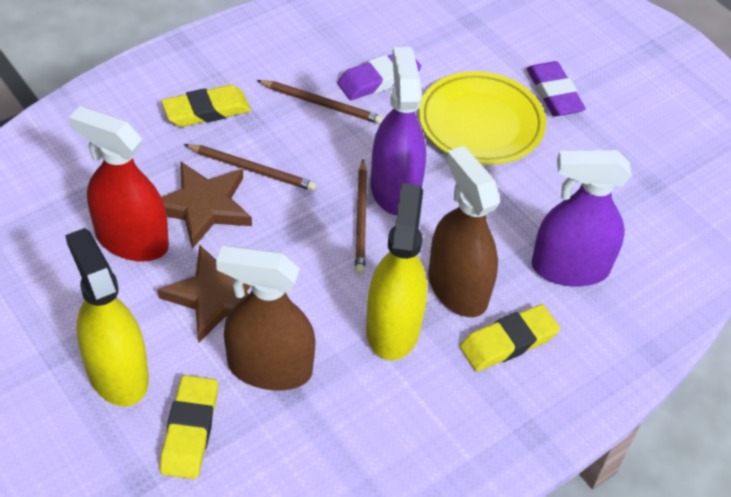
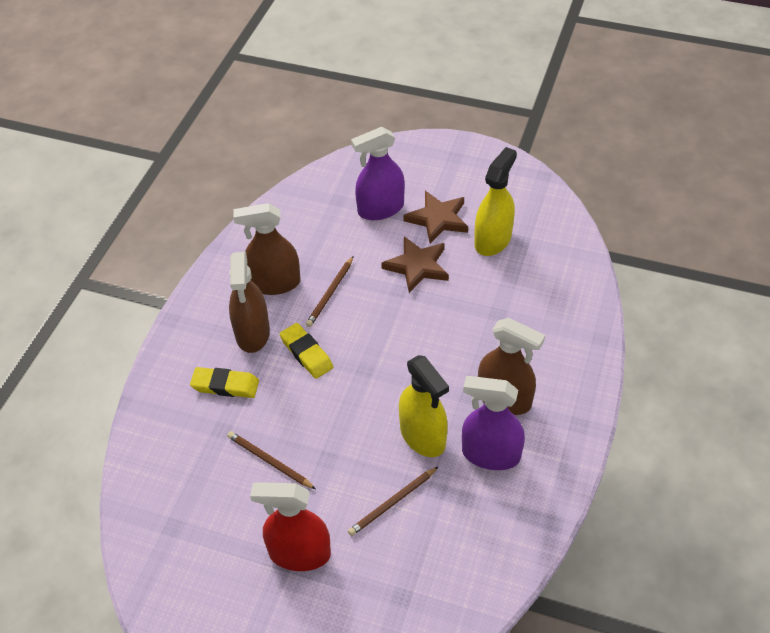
brown spray bottle: [216,246,316,391] [428,146,500,317] = 2 -> [229,252,270,353] [233,203,301,295] [478,318,545,415] = 3
purple eraser: [337,55,421,100] [527,61,586,116] = 2 -> none = 0
yellow eraser: [160,375,218,479] [161,85,251,127] [459,304,560,372] = 3 -> [190,367,259,398] [280,323,333,379] = 2
yellow plate: [419,71,546,164] = 1 -> none = 0

